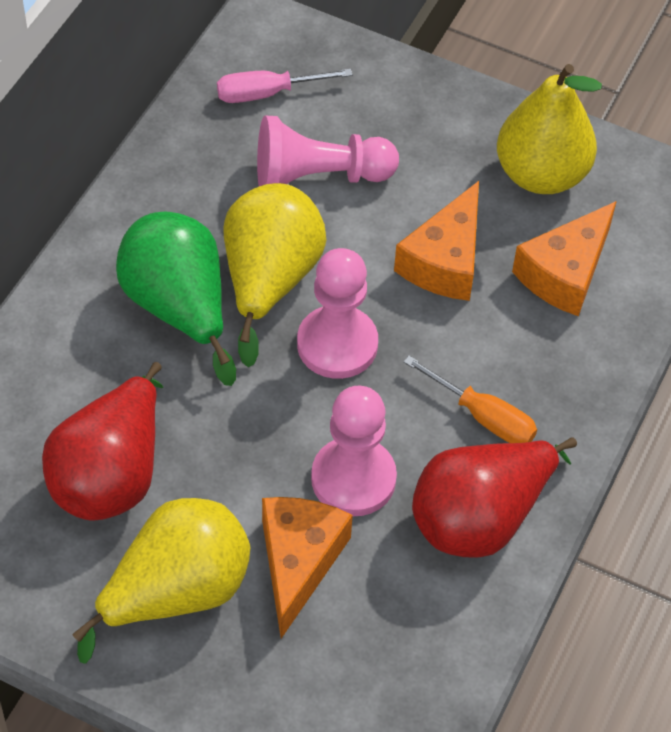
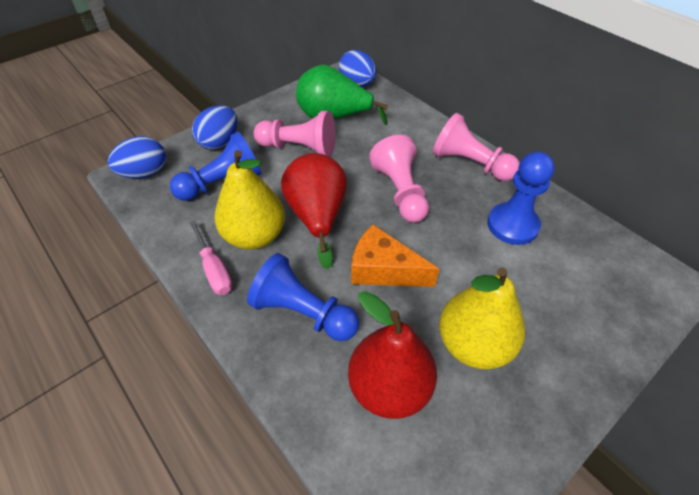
blue egg: none = 0 -> [108,136,166,179] [192,105,237,150] [339,50,376,87] = 3
blue pawn: none = 0 -> [170,132,261,201] [247,253,359,341] [487,152,555,245] = 3
orange cheese: [262,497,353,638] [394,181,479,301] [512,201,617,316] = 3 -> [351,224,439,287] = 1
orange screwdriver: [404,356,537,443] = 1 -> none = 0
yellow pear: [72,498,250,664] [223,183,326,367] [497,64,602,194] = 3 -> [214,150,285,250] [439,267,525,369] = 2

